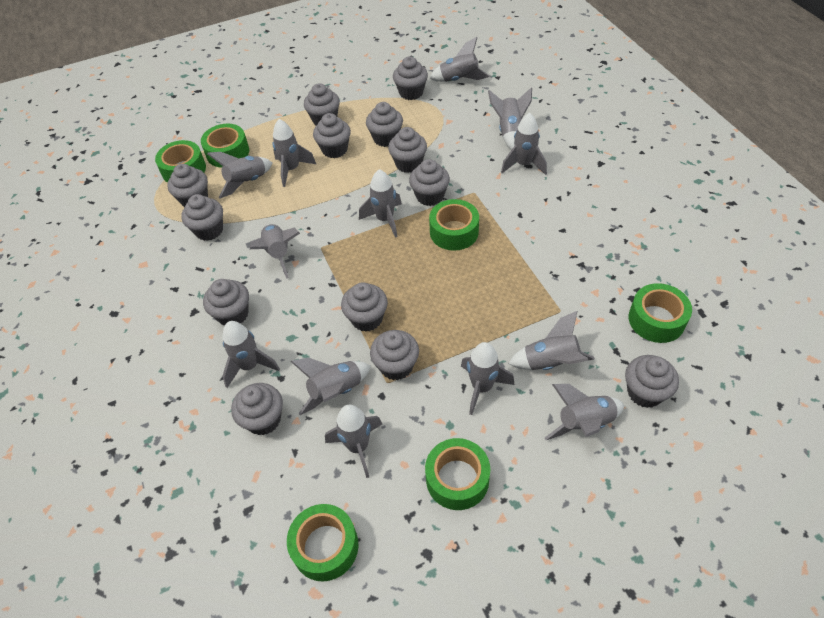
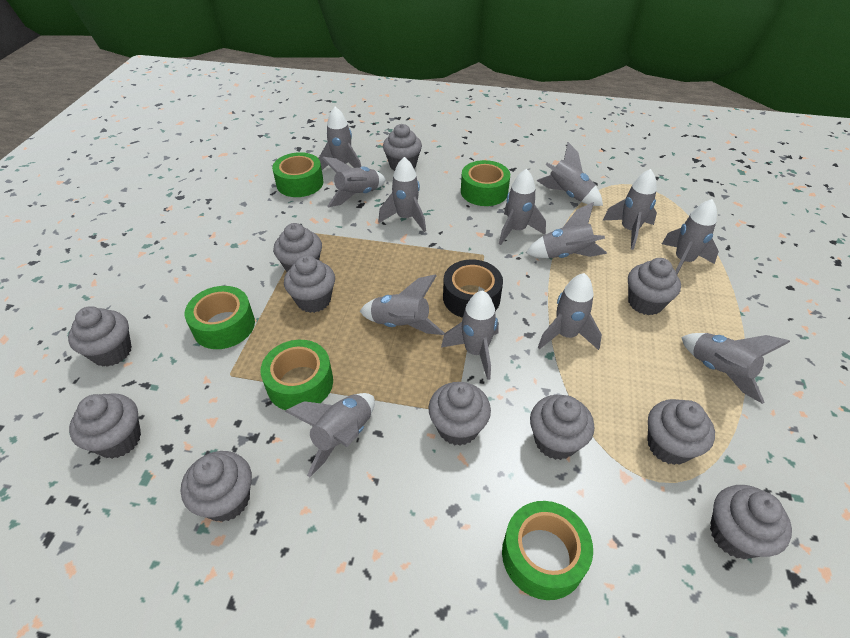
black tape: none = 0 -> [443,259,503,318] = 1
green tape: [155,140,206,183] [201,124,249,168] [287,504,359,581] [425,438,490,510] [429,199,479,251] [629,283,692,343] = 6 -> [185,286,255,349] [260,340,333,410] [272,152,323,197] [461,160,510,206] [502,501,593,600] = 5
grey cupcake: [167,164,208,207] [181,194,223,241] [203,279,249,326] [231,383,283,435] [304,83,340,125] [313,113,351,158] [341,282,388,332] [366,102,403,147] [370,330,419,380] [388,127,427,173] [393,56,428,100] [409,159,450,206] [625,355,679,408] = 13 -> [68,306,132,367] [69,393,141,459] [181,451,252,522] [273,223,322,272] [284,255,335,313] [383,124,422,171] [428,382,491,446] [530,395,594,460] [628,258,681,315] [647,399,715,465] [710,485,792,559] = 11

